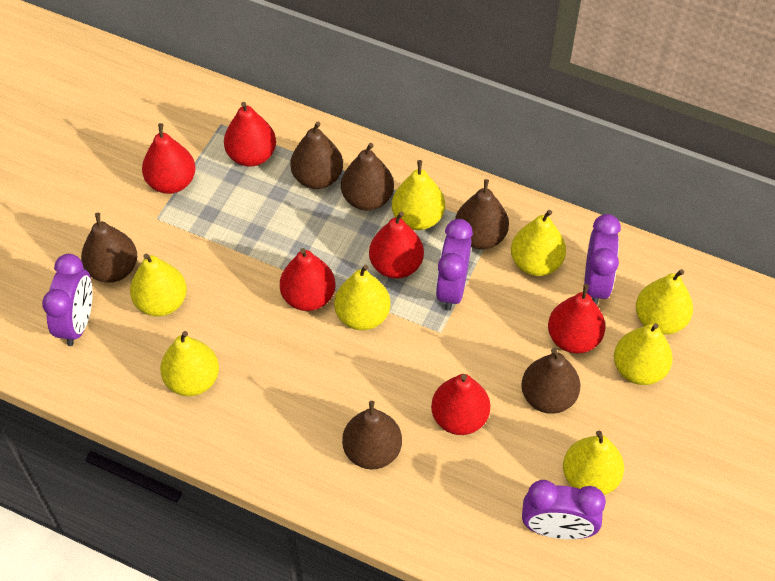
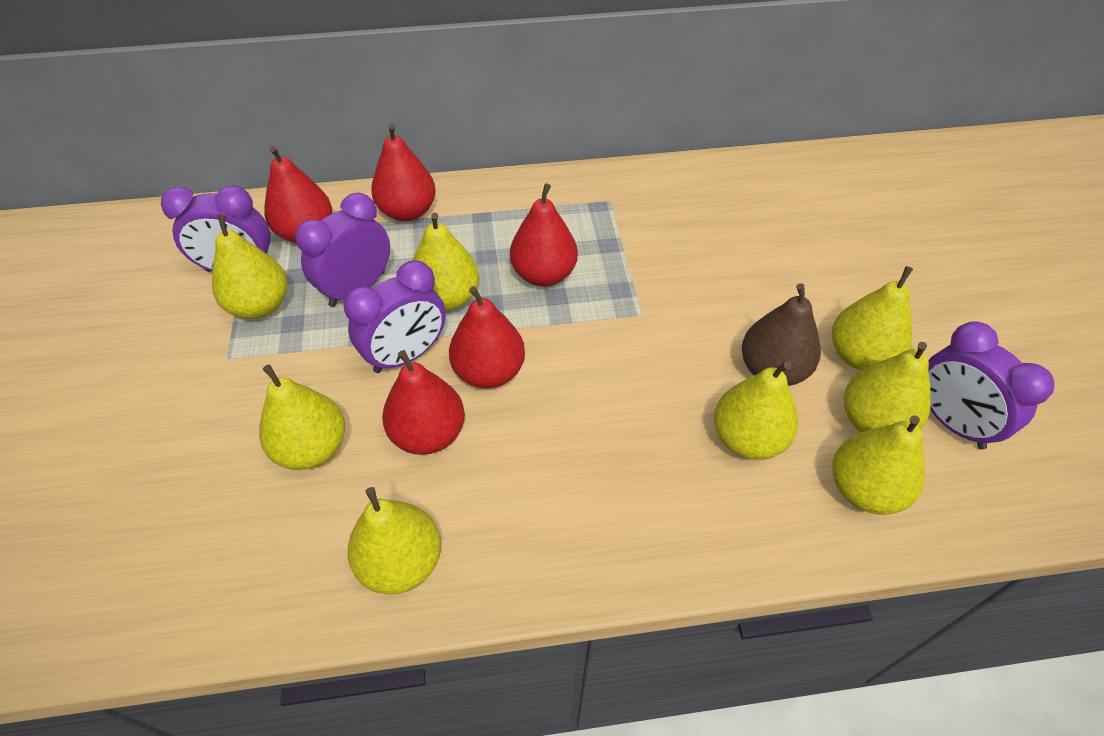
brown pear: [81,213,137,283] [290,122,343,189] [341,143,394,211] [342,401,402,469] [455,179,509,249] [521,348,580,414] = 6 -> [742,283,821,386] = 1
red pear: [142,123,196,194] [224,102,276,167] [280,248,335,311] [369,212,424,279] [431,374,490,435] [548,284,606,354] = 6 -> [264,146,332,243] [371,124,436,221] [382,350,465,455] [449,286,525,388] [510,183,578,287] = 5

